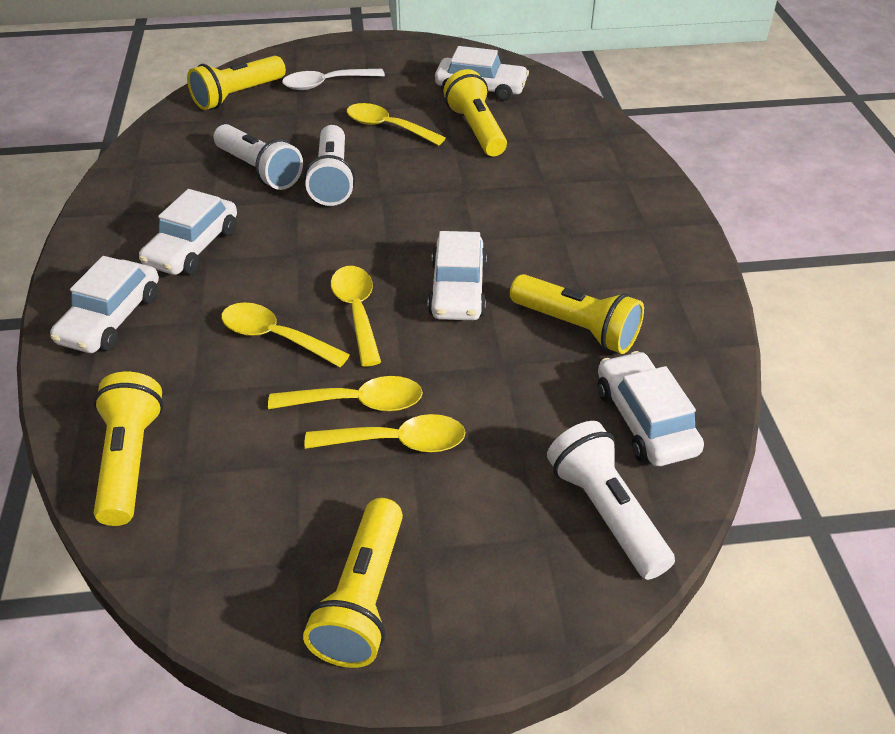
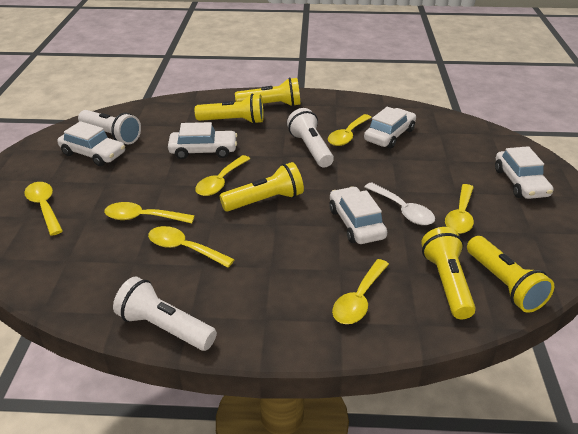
yellow spoon: [221,302,350,367] [268,376,423,411] [304,414,466,453] [331,266,381,366] [347,103,446,146] = 5 -> [24,182,63,236] [104,202,195,223] [148,226,235,268] [195,155,250,196] [328,114,372,146] [332,259,389,324] [445,184,474,234] = 7

